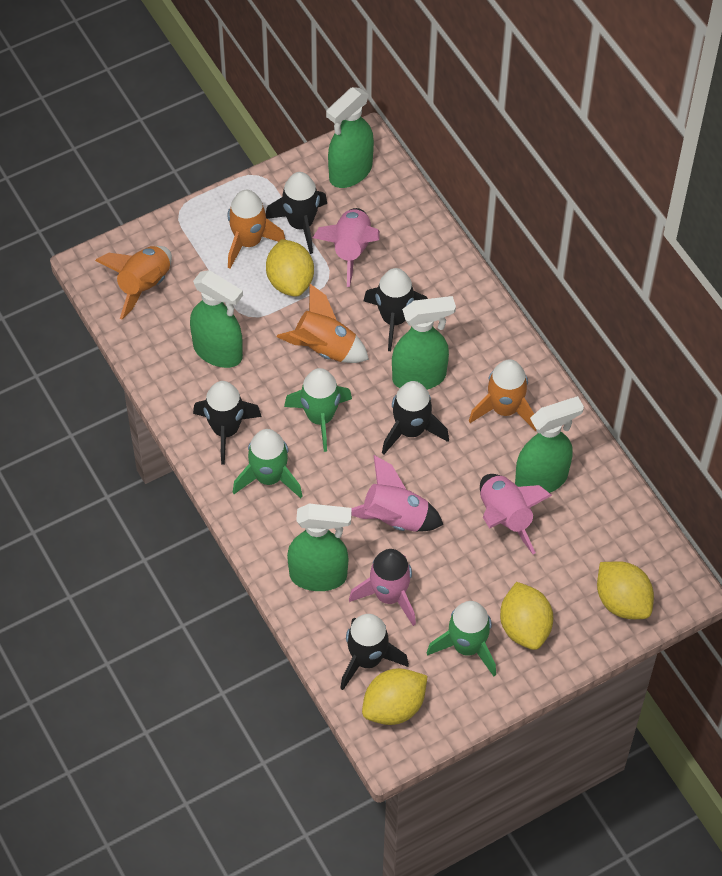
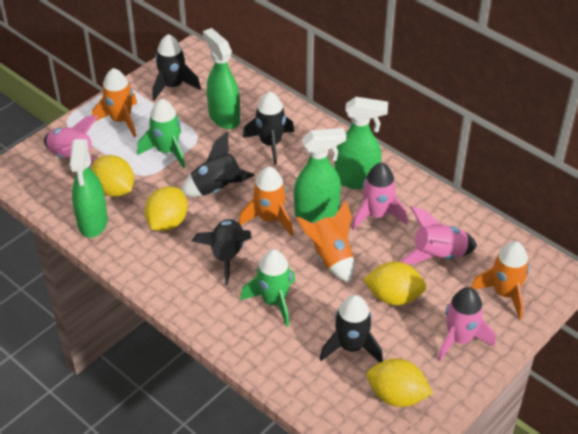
green rocket: [233,429,303,498] [284,368,352,452] [426,601,496,677] = 3 -> [137,99,185,168] [240,249,295,327] = 2
green spray bottle: [190,270,243,368] [287,504,352,591] [326,87,374,188] [392,296,456,390] [515,396,584,493] = 5 -> [69,139,108,238] [203,28,240,129] [294,128,346,222] [335,97,388,189] = 4

